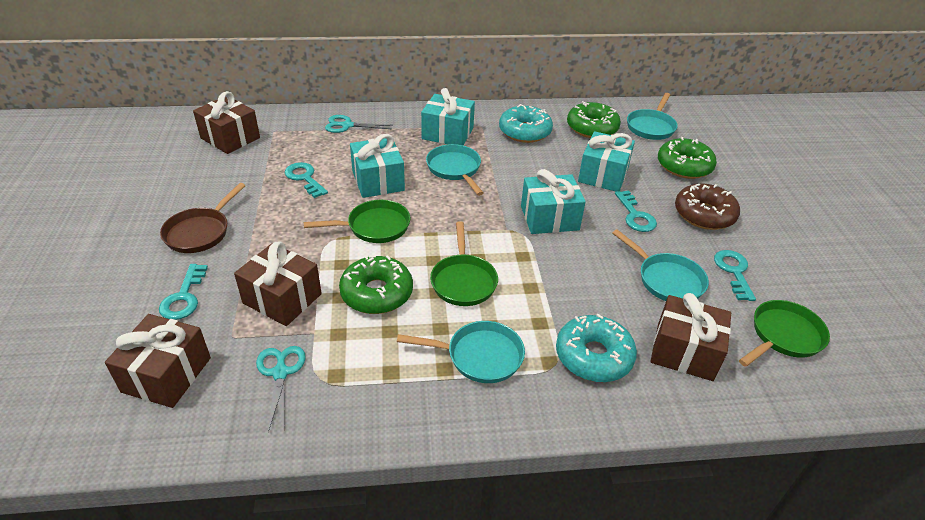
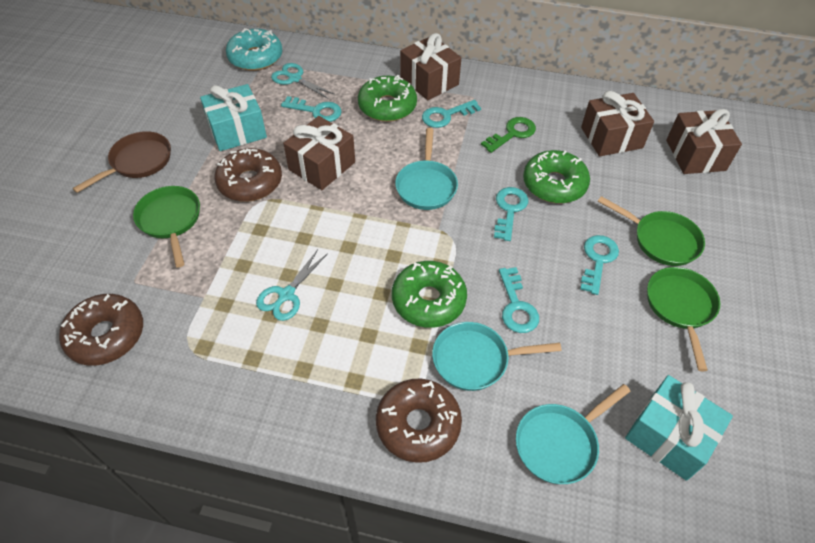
brown donut: [675,184,740,230] = 1 -> [59,294,143,366] [214,148,282,202] [376,379,462,463] = 3
green key: none = 0 -> [481,117,536,153] = 1
turquoise donut: [499,104,553,143] [556,314,637,382] = 2 -> [226,28,282,71] = 1
turquoise gift: [350,134,405,198] [421,88,475,145] [521,169,586,234] [578,131,635,192] = 4 -> [200,84,267,151] [625,375,733,481] = 2
turquoise key: [159,264,208,320] [285,162,328,198] [615,190,657,232] [714,250,756,301] = 4 -> [281,96,341,122] [422,100,481,128] [494,187,528,241] [499,267,539,333] [580,235,619,295] = 5
turquoise pan: [397,321,525,383] [426,144,484,196] [612,229,709,301] [627,93,678,140] = 4 -> [395,128,458,210] [432,322,562,391] [516,384,630,484] = 3

